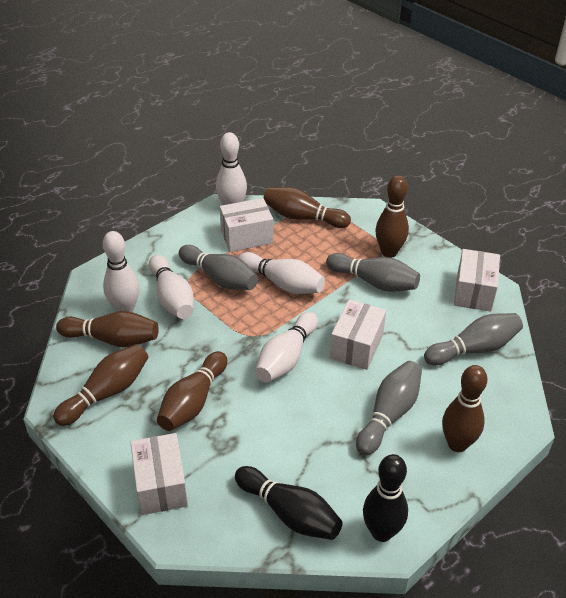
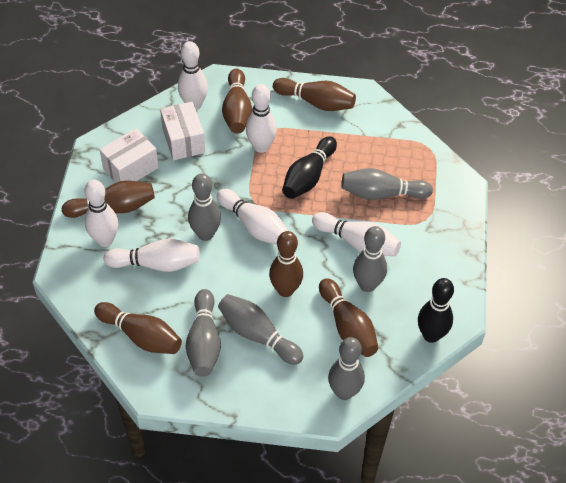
grey bowling pin: [179,245,258,290] [326,253,420,292] [356,361,422,455] [424,313,523,366] = 4 -> [186,289,221,377] [188,173,221,241] [218,294,303,365] [328,337,365,400] [341,168,433,200] [353,226,387,292] = 6
white bowling pin: [103,231,139,312] [149,255,194,319] [216,132,247,205] [238,252,325,294] [255,312,318,383] = 5 -> [85,180,118,247] [104,239,200,272] [178,41,208,110] [217,189,288,245] [246,84,277,153] [312,212,401,256] = 6
white box: [130,433,188,515] [220,198,273,252] [330,299,386,370] [454,249,500,312] = 4 -> [99,128,159,183] [160,102,205,160] = 2

